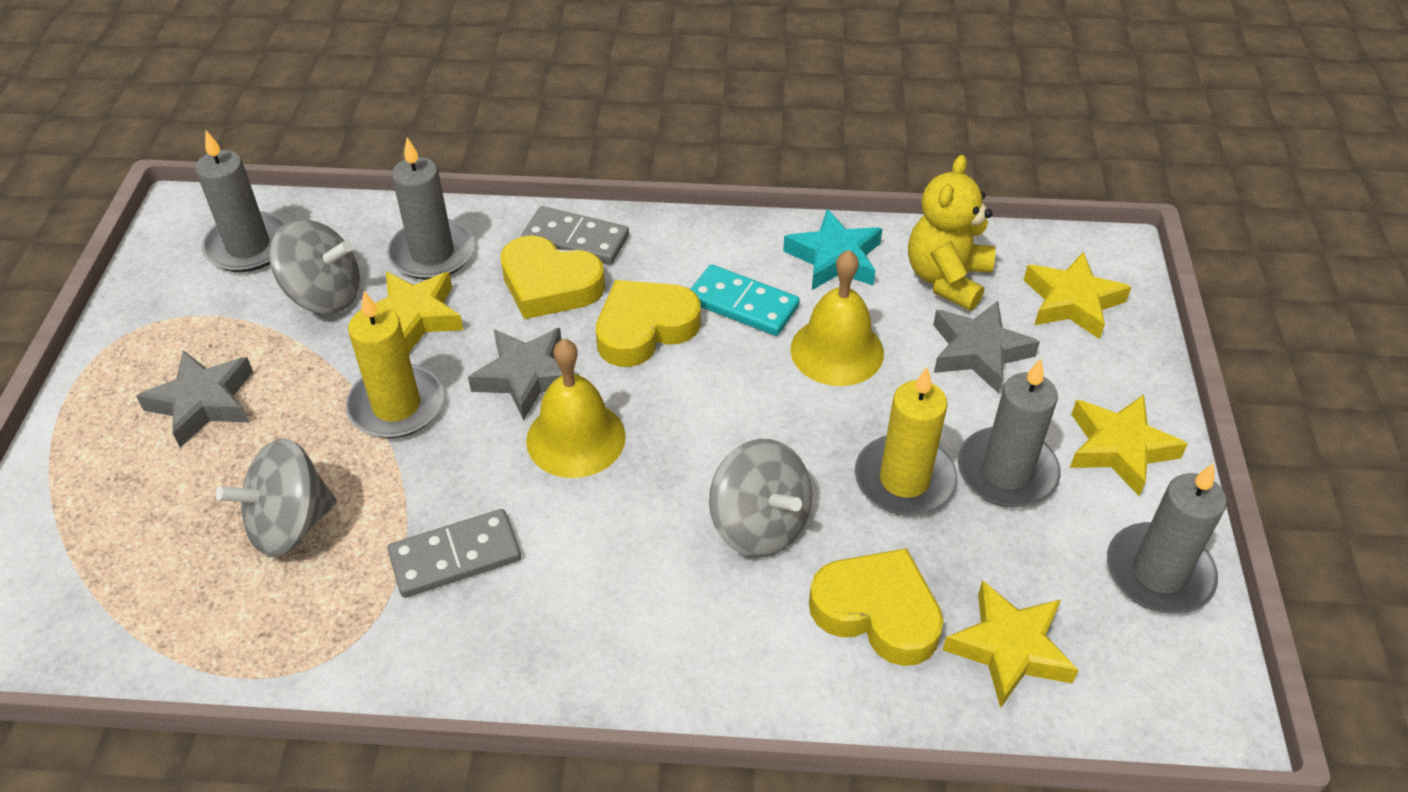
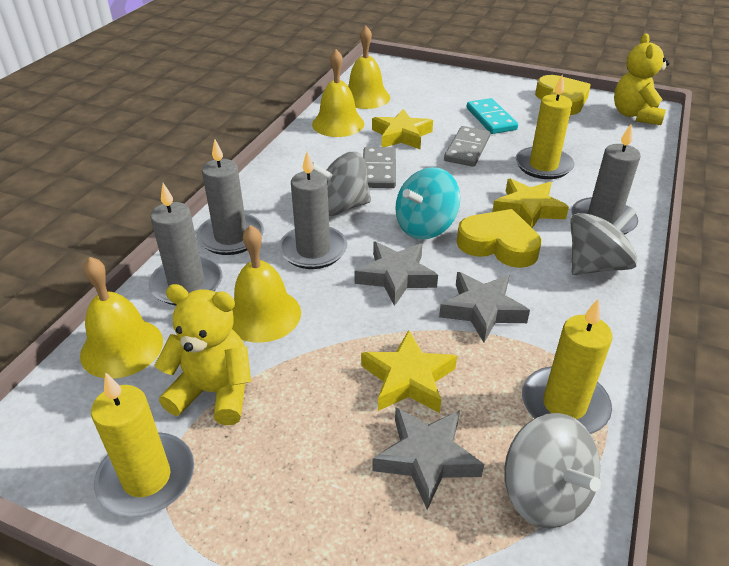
turquoise spinning top: none = 0 -> [395,167,460,240] = 1
turquoise star: [783,209,882,290] = 1 -> none = 0
yellow bell: [526,339,626,478] [790,250,884,386] = 2 -> [80,257,163,379] [232,225,301,343] [312,49,364,137] [348,26,390,109] = 4
yellow candle: [345,291,444,438] [855,367,957,516] = 2 -> [91,372,194,518] [515,74,574,179] [522,298,612,434] = 3
yellow heart: [500,235,605,319] [596,280,701,367] [809,548,944,666] = 3 -> [457,209,542,268] [535,75,591,115] = 2
yellow star: [356,272,463,354] [943,580,1079,708] [1023,252,1131,339] [1070,395,1188,496] = 4 -> [361,330,457,413] [372,109,433,149] [492,178,569,228] = 3
yellow teddy bear: [908,155,995,311] = 1 -> [155,284,251,425] [614,33,670,125] = 2

